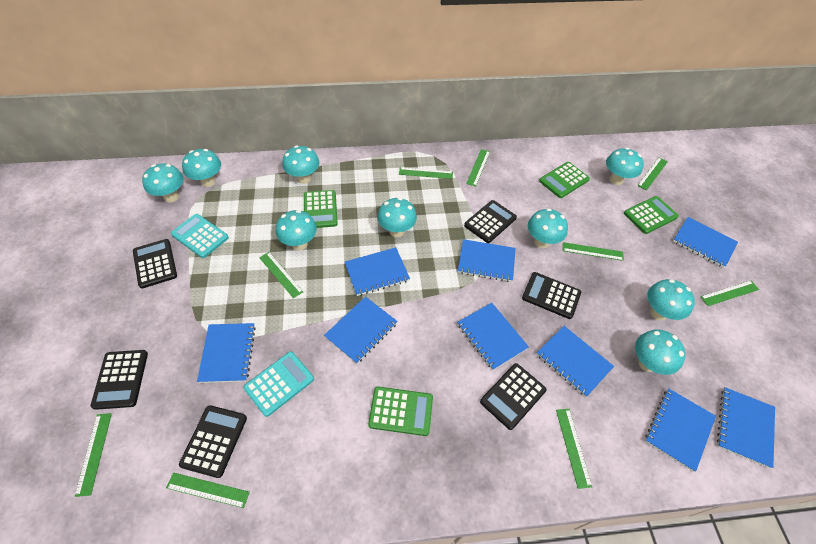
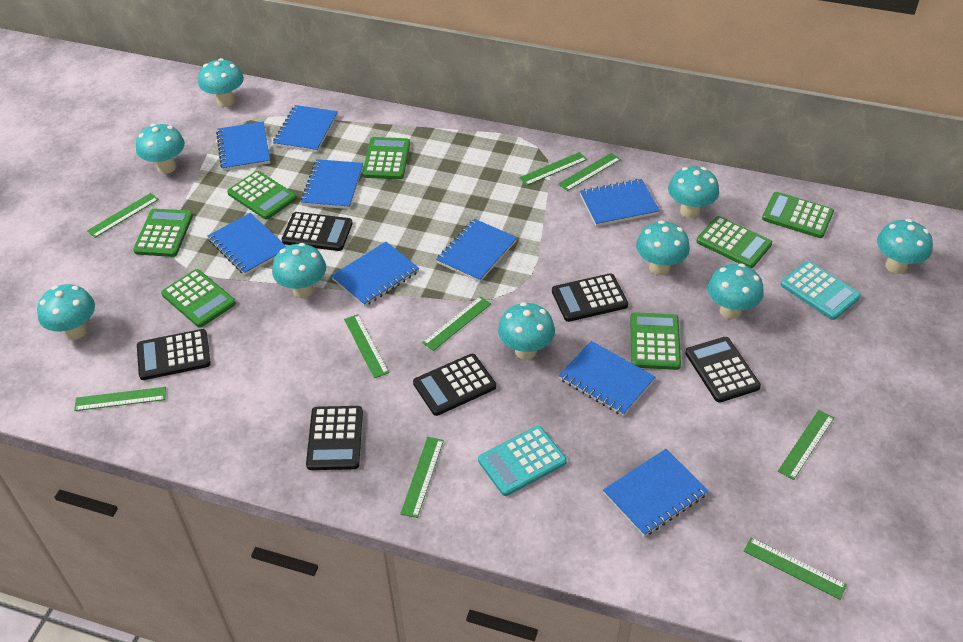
green calculator: [304,190,338,228] [368,387,433,436] [539,162,590,198] [624,196,679,234] = 4 -> [133,209,193,257] [161,269,236,328] [227,171,297,219] [362,137,410,179] [630,312,681,370] [696,216,772,268] [762,192,834,238] = 7

